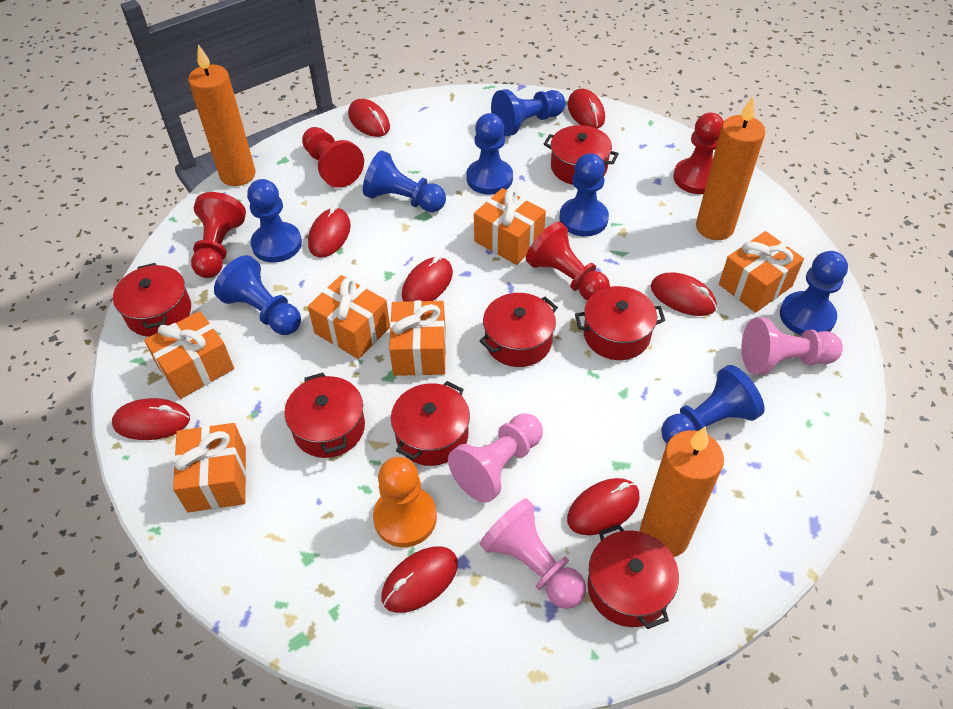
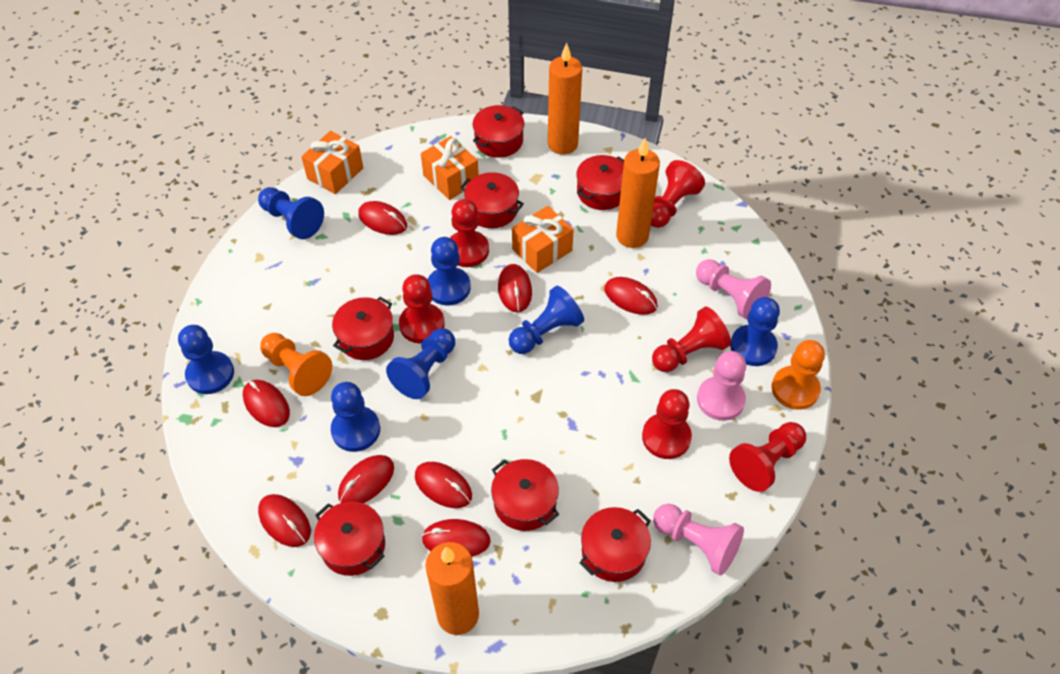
blue pawn: [214,255,301,335] [247,179,302,263] [363,150,446,212] [466,113,513,195] [491,89,565,136] [559,153,609,237] [661,365,764,444] [780,251,848,335] = 8 -> [178,325,234,394] [258,187,324,239] [331,382,380,452] [386,328,455,399] [427,237,471,306] [509,286,584,354] [730,297,780,366] = 7
orange gift: [144,311,234,399] [173,423,246,512] [308,275,390,359] [389,300,446,376] [474,188,546,265] [719,231,804,313] = 6 -> [301,131,363,194] [421,136,479,200] [512,206,574,273] = 3
orange pawn: [373,457,437,547] = 1 -> [260,333,332,396] [771,340,825,410] = 2
red pawn: [191,192,246,278] [302,127,364,188] [526,222,610,301] [673,113,724,194] = 4 -> [399,274,445,343] [450,199,489,267] [642,389,692,459] [651,160,705,228] [652,307,731,372] [729,422,806,492] = 6

